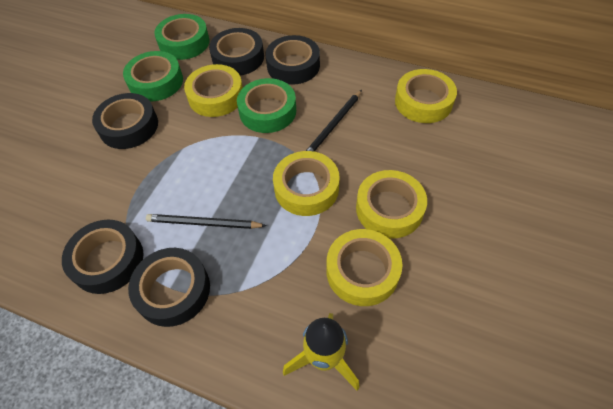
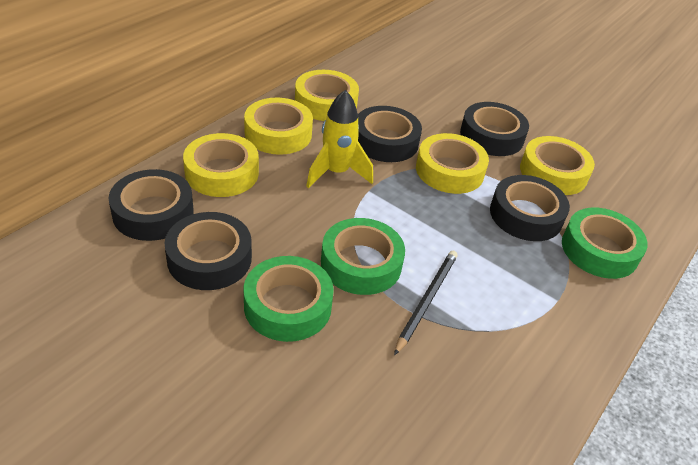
black pencil: [146,214,266,229] [306,90,362,152] = 2 -> [394,251,458,355] = 1

